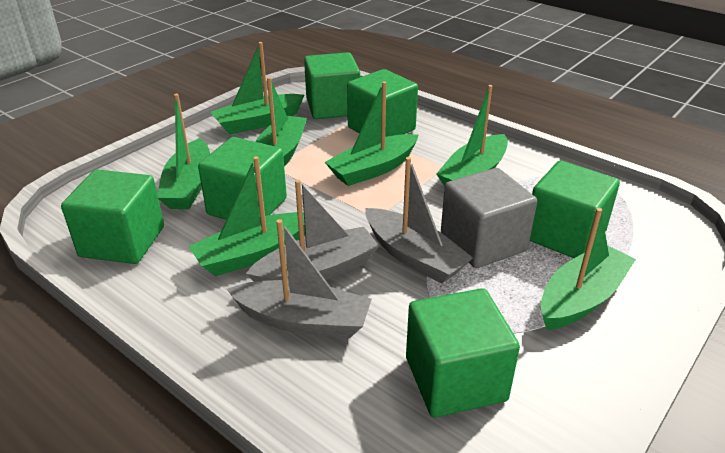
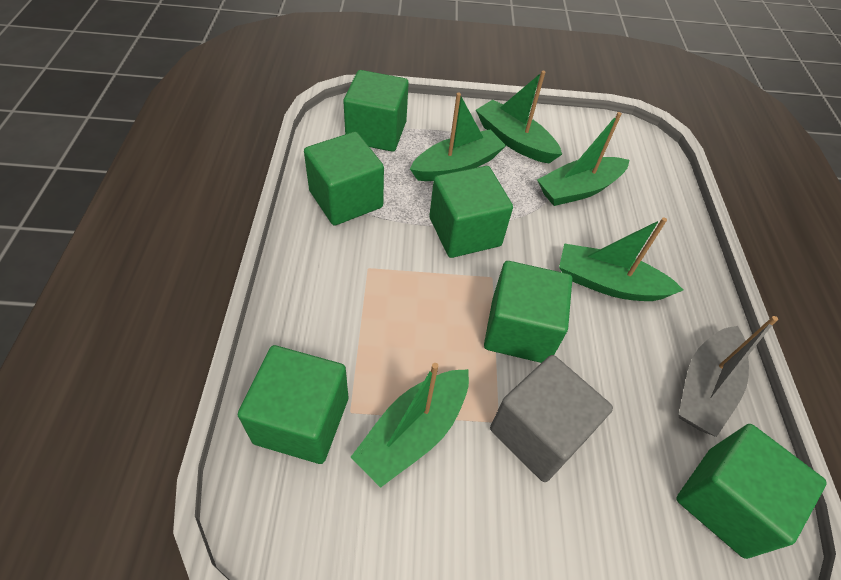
green boat: [158,94,210,209] [188,156,305,276] [210,42,304,135] [255,77,307,166] [325,81,418,186] [437,85,508,186] [541,208,636,330] = 7 -> [351,363,469,488] [410,93,506,181] [476,71,562,163] [537,112,630,206] [559,217,683,301] = 5
grey boat: [227,219,372,338] [246,180,379,282] [365,157,473,283] = 3 -> [679,316,778,437] = 1

